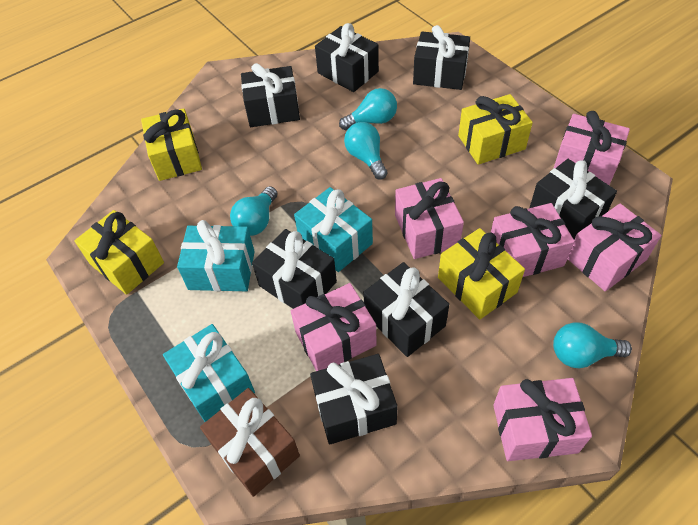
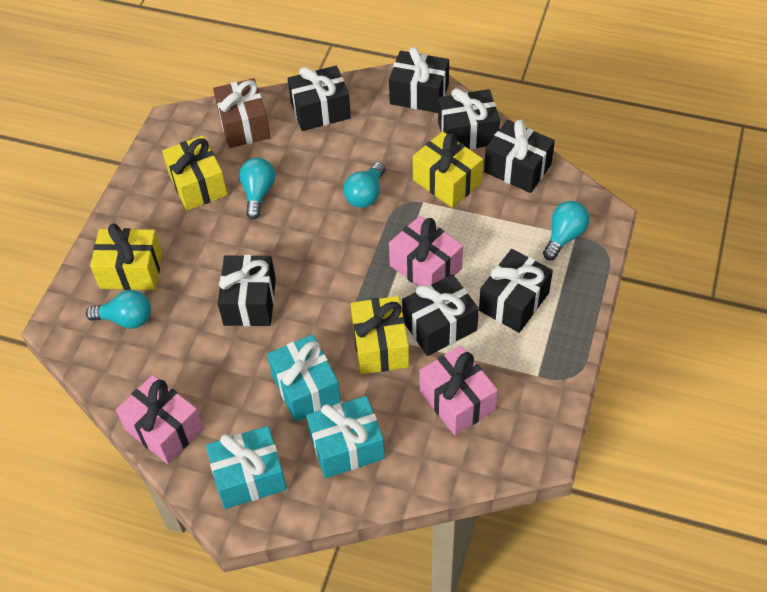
pink gift: [291,283,377,371] [395,178,464,259] [491,203,575,277] [493,378,592,461] [553,111,630,185] [568,204,661,291] = 6 -> [116,375,204,464] [389,215,463,286] [419,346,498,435] = 3

